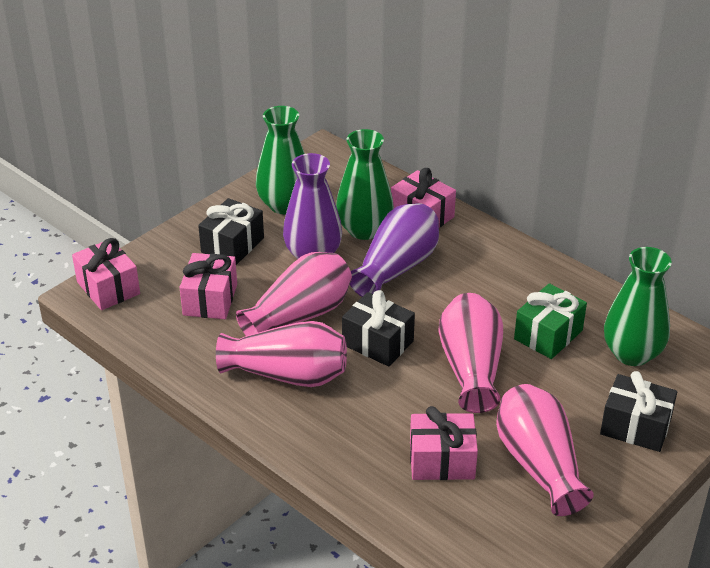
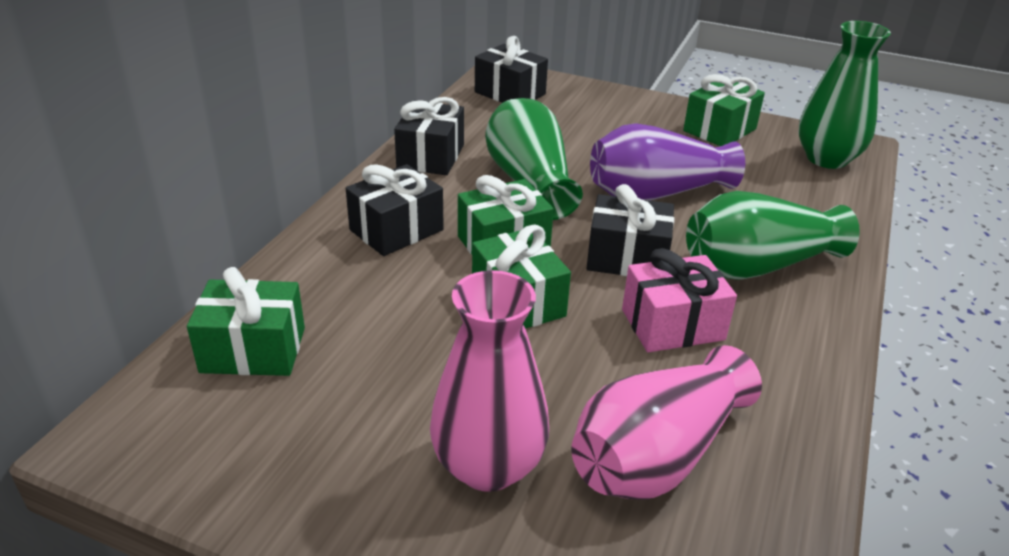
black gift: [198,198,264,265] [342,290,415,367] [600,371,677,452] = 3 -> [346,164,444,256] [394,97,464,175] [475,36,548,103] [586,184,674,276] = 4
green gift: [514,283,587,359] = 1 -> [187,267,305,376] [458,175,554,254] [472,225,571,329] [683,74,765,146] = 4
pink gift: [72,238,140,310] [179,253,237,319] [391,168,456,228] [410,406,478,480] = 4 -> [622,248,737,352] = 1
pink vase: [216,321,347,387] [236,252,352,336] [438,293,503,413] [496,384,594,516] = 4 -> [430,270,549,492] [571,345,762,500] = 2
purple vase: [283,153,342,259] [350,203,439,297] = 2 -> [590,124,745,201] = 1

